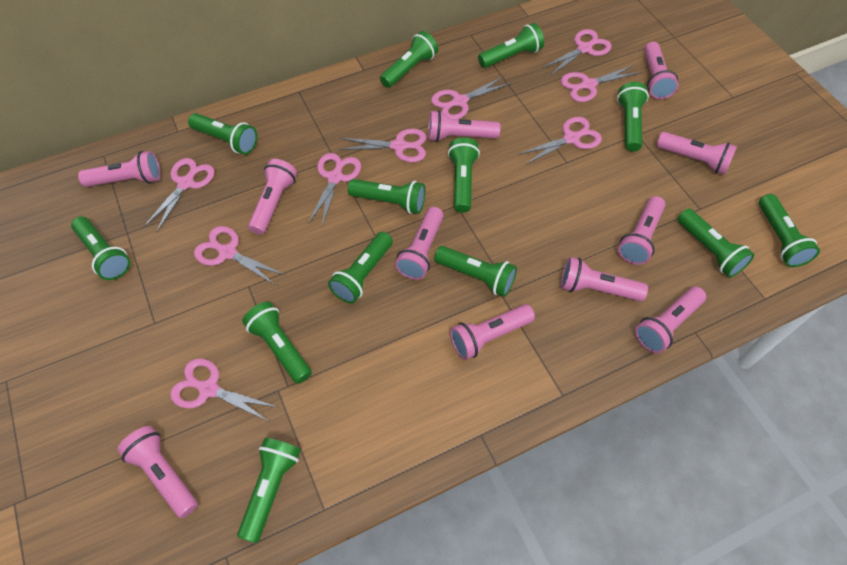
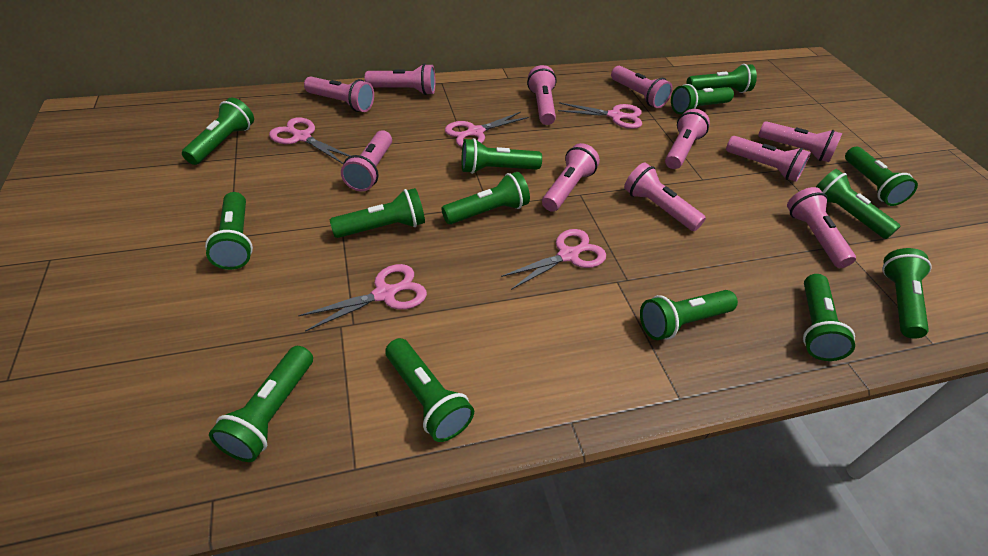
green flashlight: [71,217,130,280] [188,113,257,155] [237,438,301,543] [242,302,312,384] [328,232,393,303] [348,179,425,214] [380,31,438,88] [434,246,517,297] [448,138,480,213] [478,23,544,68] [617,82,649,152] [678,209,754,278] [759,194,820,267] = 13 -> [182,98,254,165] [205,192,253,270] [209,346,313,462] [330,188,425,238] [385,338,474,442] [442,172,530,224] [461,138,542,174] [640,290,738,340] [671,84,734,114] [686,64,757,93] [803,274,855,361] [816,169,901,239] [845,147,918,206] [882,248,932,338] = 14
pink scissors: [144,158,215,233] [170,359,277,422] [194,226,285,286] [308,153,361,226] [339,129,426,162] [431,76,511,119] [518,117,602,165] [542,29,611,75] [561,65,641,102] = 9 -> [269,117,350,164] [299,264,427,332] [445,112,529,147] [501,229,606,290] [558,103,642,129] = 5

